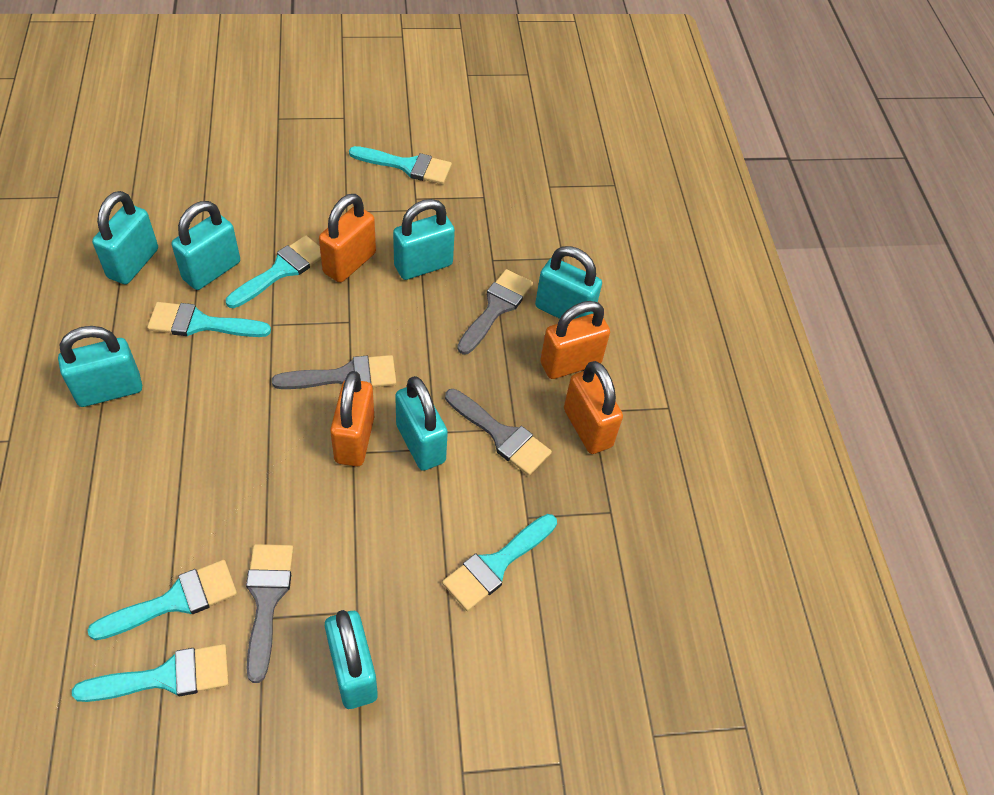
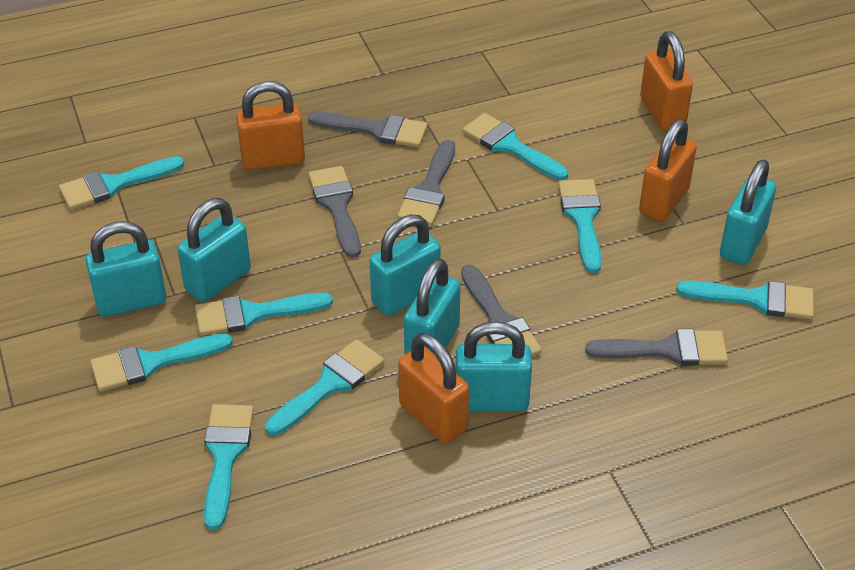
grey brush: [246,544,294,683] [272,355,396,389] [445,389,552,476] [457,269,533,355] = 4 -> [308,112,428,147] [308,166,361,258] [397,140,455,226] [461,265,542,356] [585,329,728,366] = 5
turquoise brush: [72,644,229,702] [87,560,237,640] [147,302,271,337] [226,235,321,308] [349,146,452,184] [442,514,557,611] = 6 -> [59,156,184,210] [90,333,233,391] [195,293,333,336] [204,404,254,530] [265,339,384,435] [462,113,568,181] [558,179,602,273] [676,281,814,319] = 8
turquoise padlock: [58,326,142,407] [92,191,158,284] [172,201,240,290] [325,610,378,709] [393,199,455,280] [395,376,448,471] [535,246,602,319] = 7 -> [85,221,166,317] [177,198,251,302] [370,214,441,316] [404,258,461,355] [456,321,532,412] [720,159,776,265] = 6

